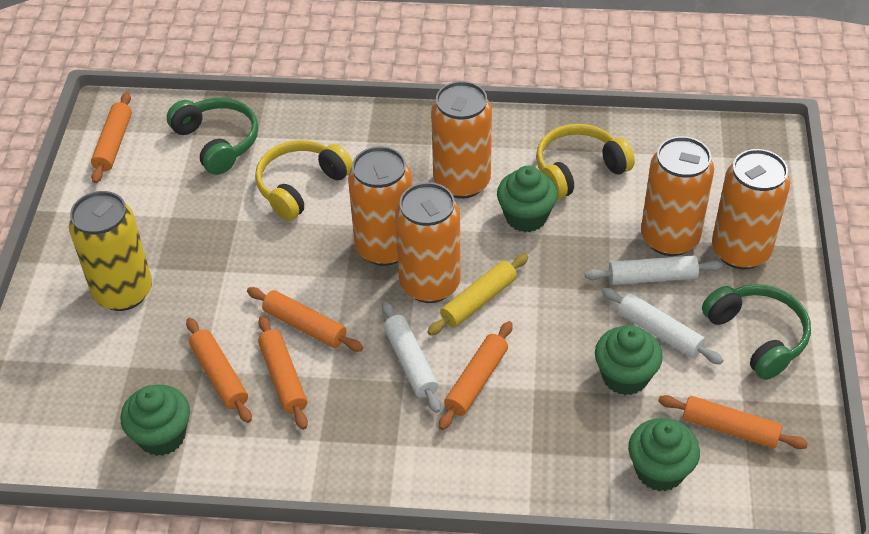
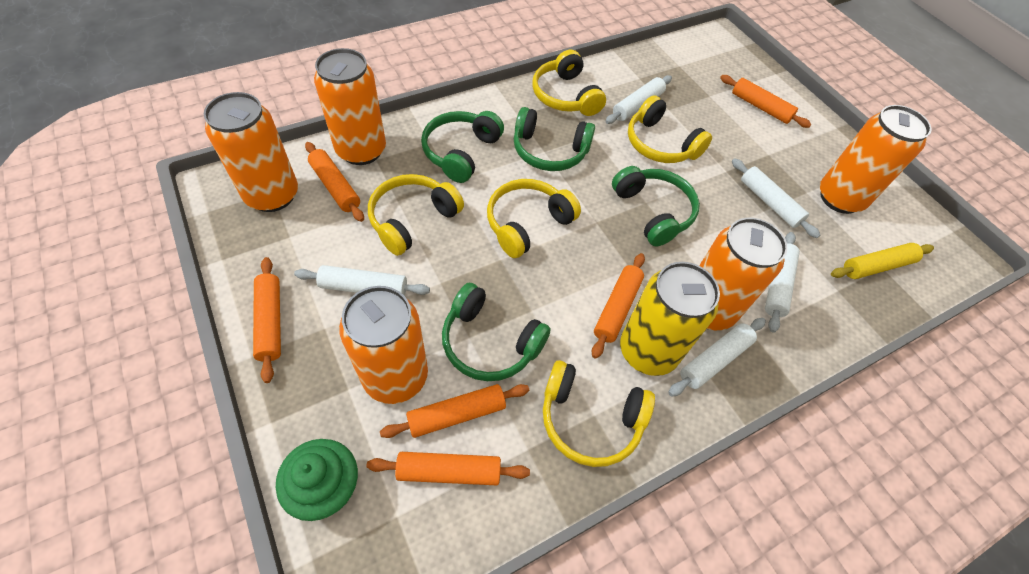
green cupcake: [121,385,190,456] [497,166,558,232] [595,325,663,395] [628,418,700,491] = 4 -> [276,439,358,521] = 1
green headphones: [167,98,258,175] [702,284,811,380] = 2 -> [421,111,504,183] [442,283,551,381] [514,107,595,171] [612,166,700,247] = 4
white rolling pin: [382,302,441,413] [585,255,722,285] [602,288,723,364] = 3 -> [294,265,430,296] [605,75,672,124] [668,318,766,397] [732,158,820,238] [765,232,800,333] = 5
yellow headphones: [255,140,353,221] [536,124,635,199] = 2 -> [368,174,464,256] [487,179,581,258] [532,50,606,116] [543,360,655,467] [628,95,712,163] = 5

